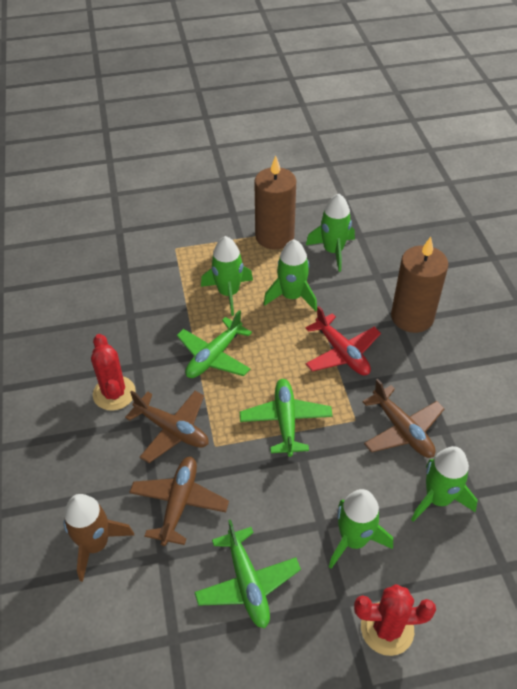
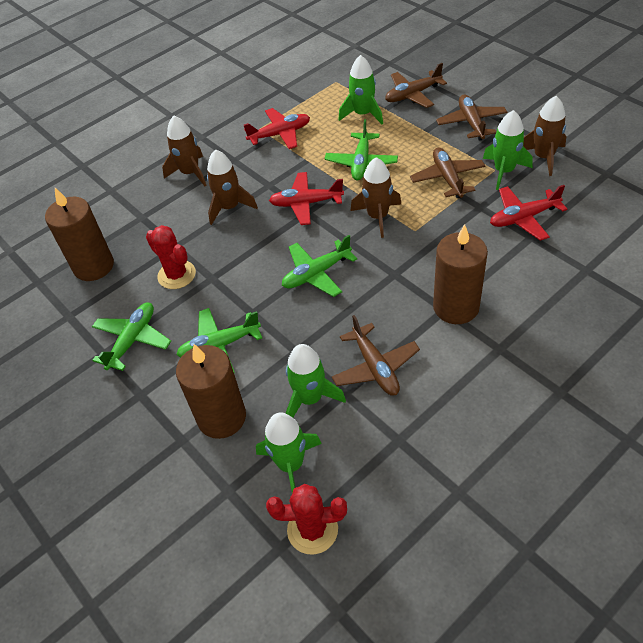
brown candle: [254,156,296,250] [391,237,449,333] = 2 -> [45,188,114,281] [176,344,246,439] [433,224,488,324] = 3
brown plane: [125,391,208,463] [129,456,229,546] [362,379,445,458] = 3 -> [332,315,420,396] [385,63,447,108] [410,147,485,198] [436,95,507,140] = 4
brown rocket: [63,494,134,582] = 1 -> [162,116,206,186] [207,149,258,225] [351,157,401,238] [523,96,566,176] = 4
green plane: [177,310,252,378] [194,519,301,628] [240,379,333,457] = 3 -> [92,302,171,371] [176,308,262,373] [282,235,357,297] [324,119,398,180] = 4
green rocket: [201,236,253,316] [263,239,317,311] [306,193,355,272] [329,489,393,569] [411,446,478,522] = 5 -> [256,412,322,493] [286,344,346,418] [338,55,383,124] [483,110,533,190] = 4
red plane: [305,306,381,375] = 1 -> [244,108,310,149] [269,172,344,225] [490,185,567,241] = 3

